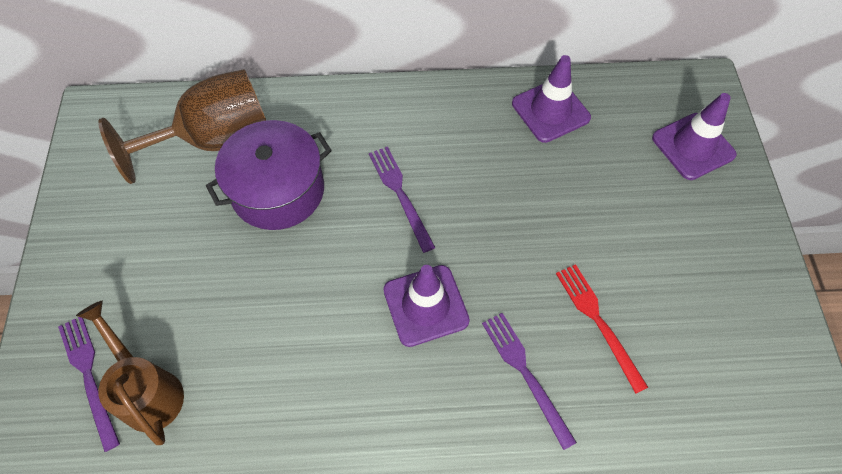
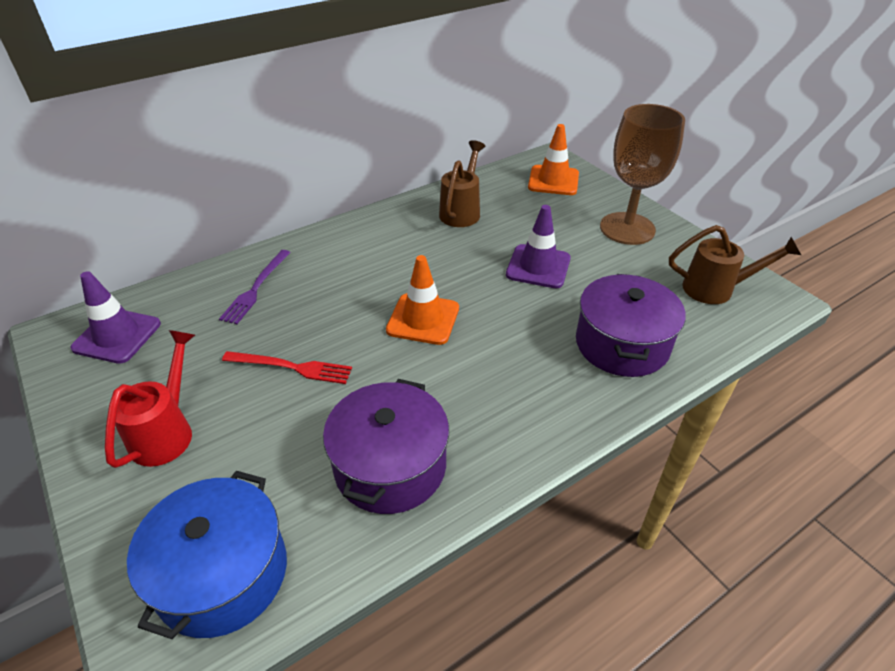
blue pot: none = 0 -> [127,471,287,639] = 1
brown watering can: [76,301,184,445] = 1 -> [439,140,485,227] [669,225,801,304] = 2
orange traffic cone: none = 0 -> [386,255,459,345] [528,124,579,195] = 2
purple fork: [58,317,120,452] [369,146,436,253] [482,313,577,450] = 3 -> [219,250,291,324] = 1
purple pot: [206,120,332,230] = 1 -> [323,379,449,514] [576,274,686,377] = 2
purple traffic cone: [383,265,470,347] [512,55,591,143] [652,93,737,180] = 3 -> [70,271,161,364] [506,205,571,288] = 2
red watering can: none = 0 -> [105,330,195,468] = 1

